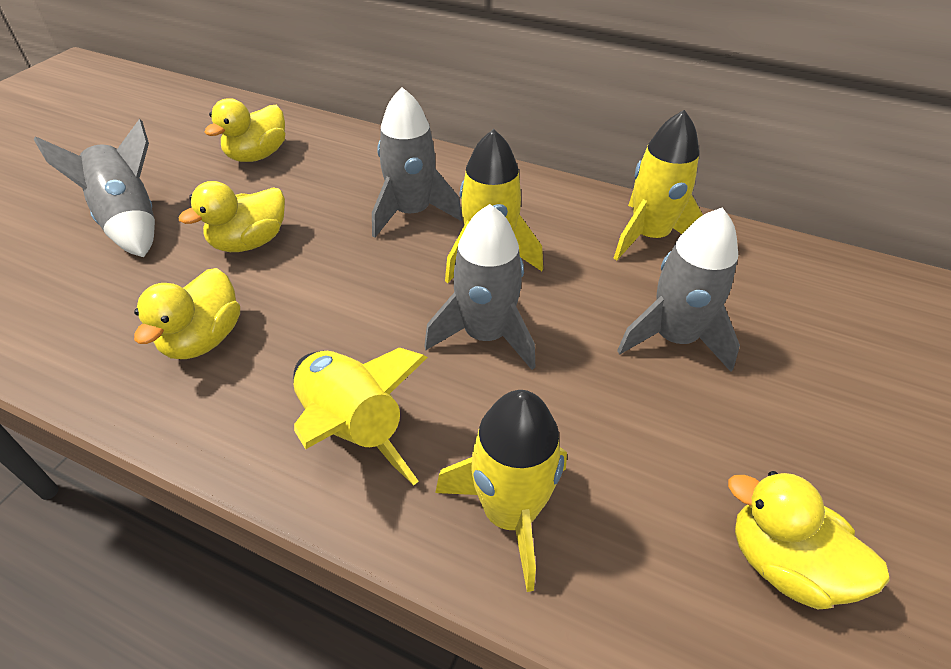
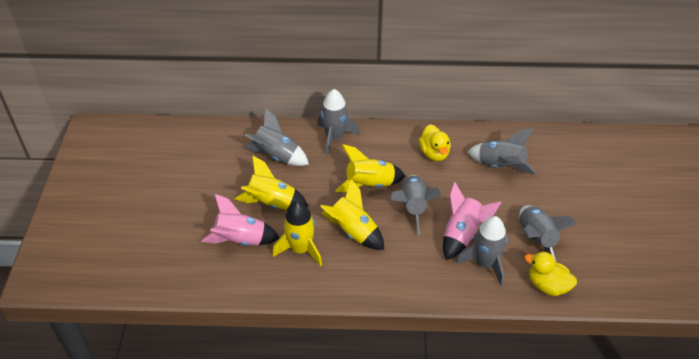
grey rocket: [34,119,155,257] [372,87,462,238] [424,204,535,370] [617,207,740,372] = 4 -> [243,108,309,166] [317,89,360,155] [390,175,442,235] [456,216,507,286] [467,128,537,174] [519,205,578,262] = 6
pink rocket: none = 0 -> [201,194,280,246] [443,181,501,260] = 2
yellow duck: [134,268,240,359] [179,181,285,252] [204,98,285,162] [728,471,890,609] = 4 -> [419,124,451,161] [524,251,577,296] = 2

